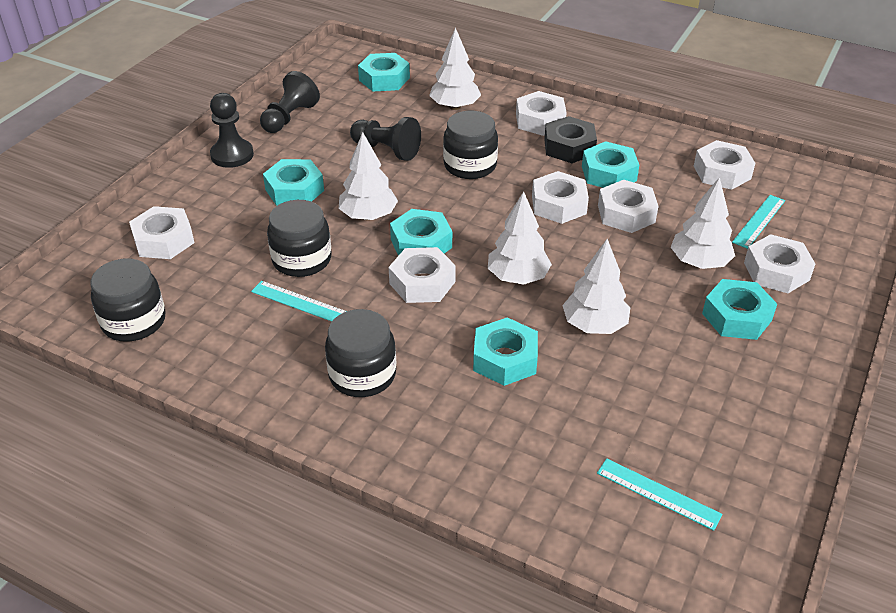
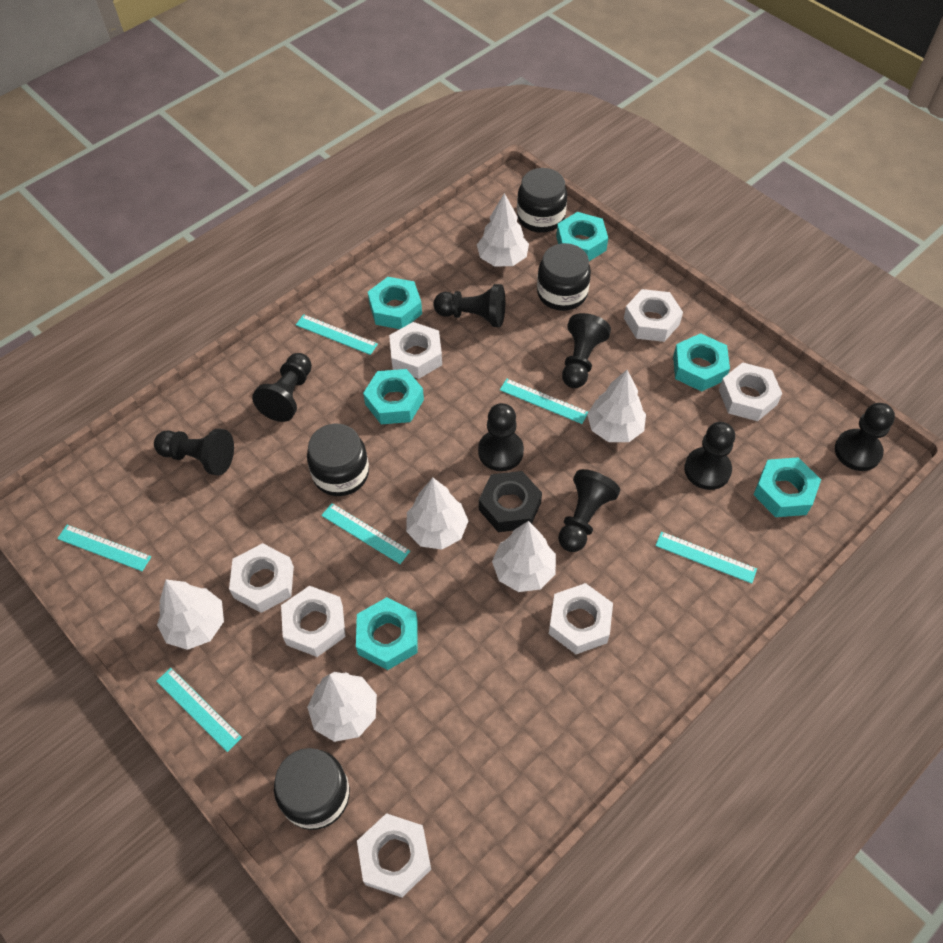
black pawn: [210,93,254,168] [260,71,320,133] [350,117,421,161] = 3 -> [154,428,234,476] [252,353,312,422] [434,284,505,327] [478,403,524,471] [558,469,620,552] [562,313,611,388] [684,422,735,490] [835,403,895,471] = 8
turquoise ruler: [251,281,347,321] [597,458,723,531] [732,195,785,249] = 3 -> [57,525,151,571] [156,668,242,752] [296,314,378,355] [321,503,410,564] [500,379,588,424] [655,532,757,584] = 6
white tree: [339,132,398,220] [429,28,481,110] [488,191,552,285] [562,239,630,334] [671,177,735,269] = 5 -> [157,580,224,650] [307,672,377,742] [406,478,468,549] [477,193,529,266] [492,521,556,592] [587,370,646,442] = 6

